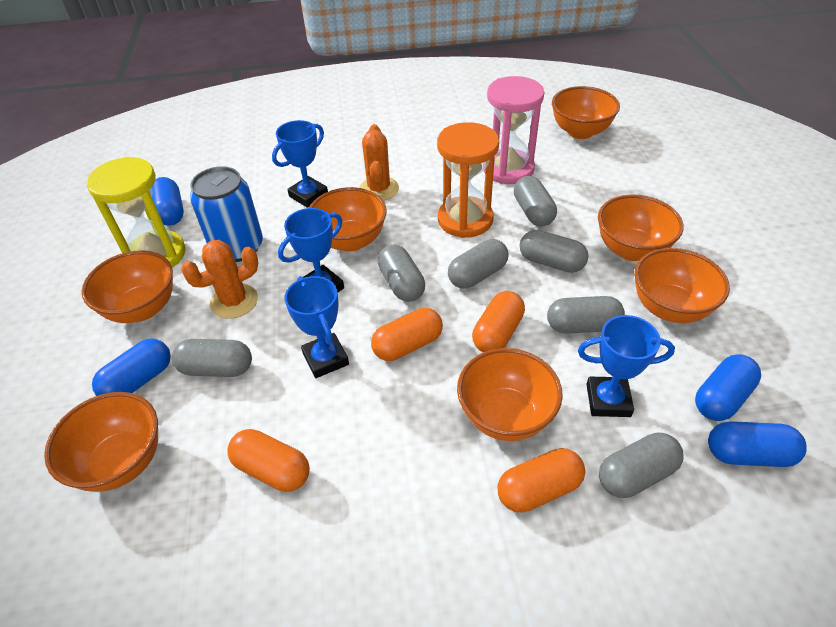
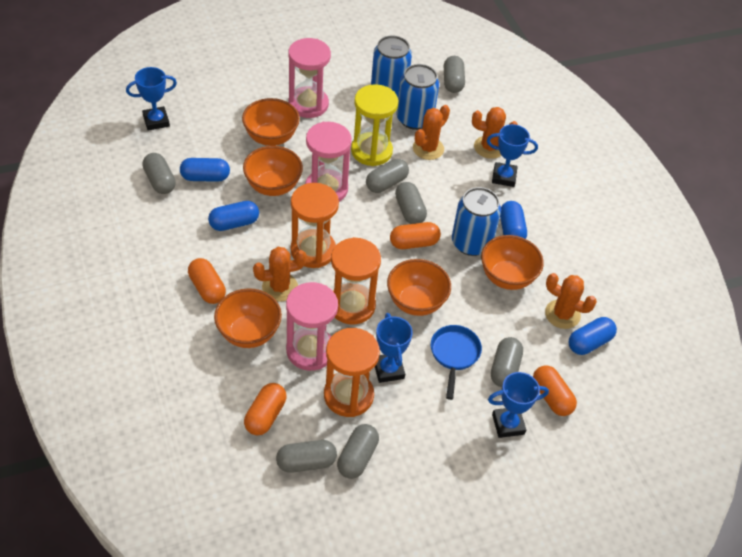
blue can: [190,166,263,262] = 1 -> [371,35,412,97] [397,64,439,130] [452,187,501,256] = 3
blue pan: none = 0 -> [431,325,482,400] = 1
orange bowl: [44,392,158,492] [82,251,173,323] [309,187,387,252] [457,348,563,441] [552,86,620,139] [598,195,684,261] [634,248,730,323] = 7 -> [214,288,282,348] [242,98,300,146] [243,146,303,196] [387,259,451,316] [481,235,544,290] = 5
orange cactus: [181,240,258,319] [359,124,399,201] = 2 -> [253,247,307,302] [413,105,450,160] [472,107,518,159] [545,273,597,329] = 4
orange hourglass: [437,122,499,238] = 1 -> [291,183,339,268] [324,328,380,417] [331,237,381,325] = 3
pink hourglass: [483,76,544,184] = 1 -> [286,282,338,371] [288,38,331,118] [305,122,352,202] = 3

